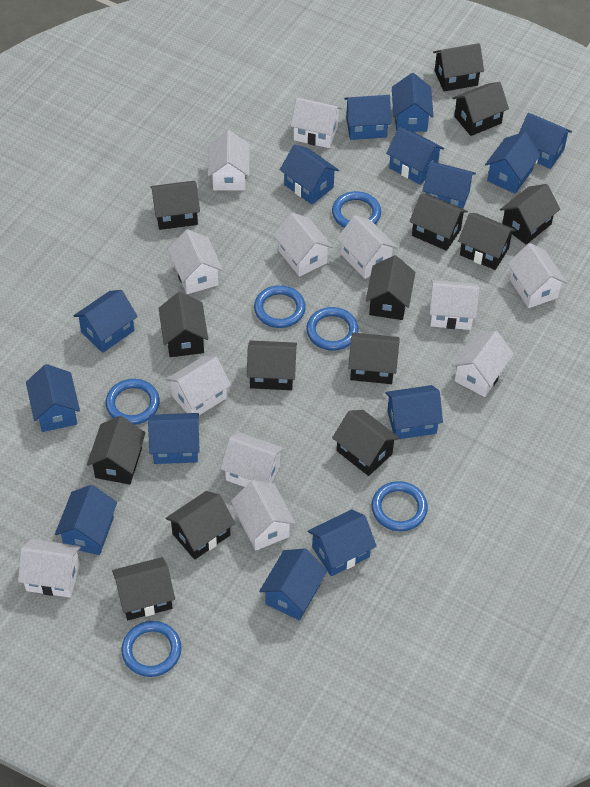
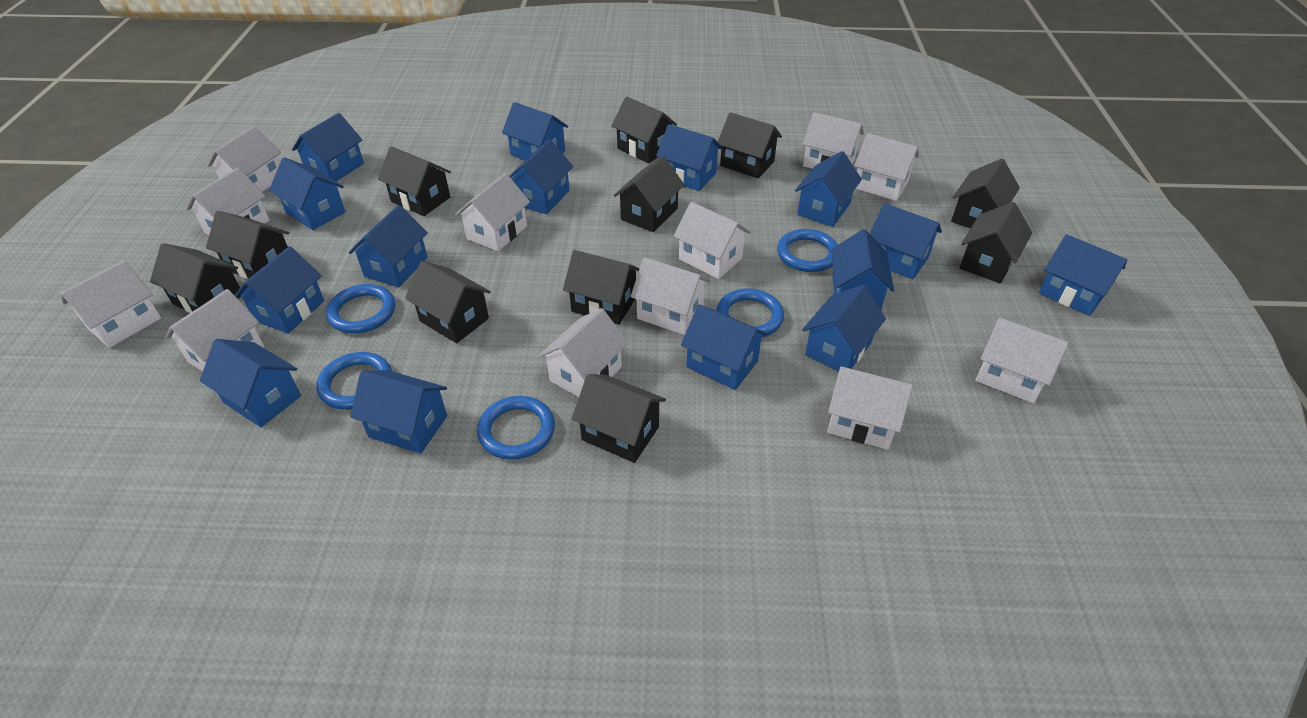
black house: [87,416,145,485] [112,557,175,620] [150,181,200,230] [159,292,208,357] [166,491,235,560] [247,340,297,390] [332,410,400,476] [348,333,399,384] [366,255,415,320] [409,194,468,251] [433,43,484,92] [452,82,509,136] [458,213,516,270] [500,184,560,245] = 14 -> [150,243,241,313] [206,211,289,279] [378,146,451,216] [405,261,491,343] [563,250,640,325] [572,374,666,463] [611,97,677,163] [614,156,684,232] [718,112,782,179] [951,158,1020,229] [959,202,1032,283] = 11
blue house: [26,364,80,432] [55,485,117,555] [74,290,138,353] [148,413,200,464] [259,548,327,620] [280,145,339,205] [308,509,376,576] [344,95,391,140] [385,385,443,439] [386,127,444,185] [392,73,434,132] [422,162,476,209] [485,132,541,194] [519,113,572,169] = 14 -> [200,339,301,427] [234,246,324,334] [269,157,345,230] [292,113,364,181] [349,205,428,287] [350,370,447,453] [502,102,568,160] [509,140,573,214] [656,124,723,191] [681,304,768,390] [795,151,862,227] [802,285,886,371] [831,229,894,310] [870,203,942,279] [1039,234,1127,316] = 15
blue ring: [106,379,160,425] [121,621,182,677] [254,285,306,328] [306,307,359,350] [332,191,381,228] [371,481,428,531] = 6 -> [316,352,392,410] [326,284,396,334] [477,396,555,460] [716,288,784,338] [777,229,838,272] = 5

